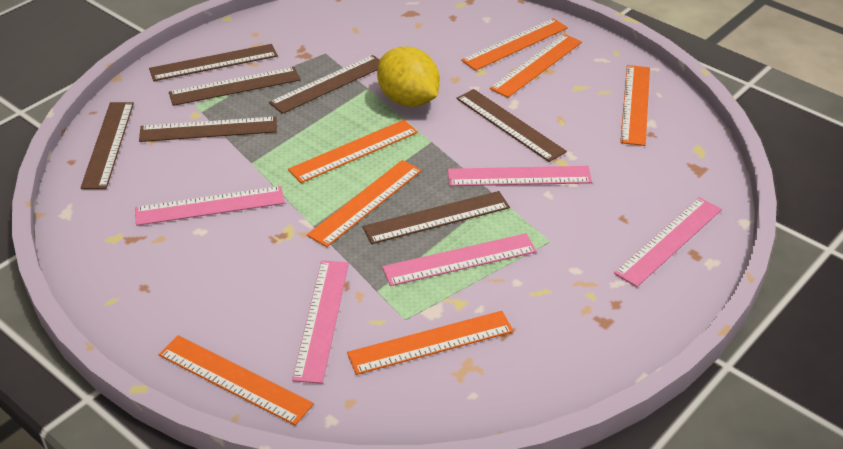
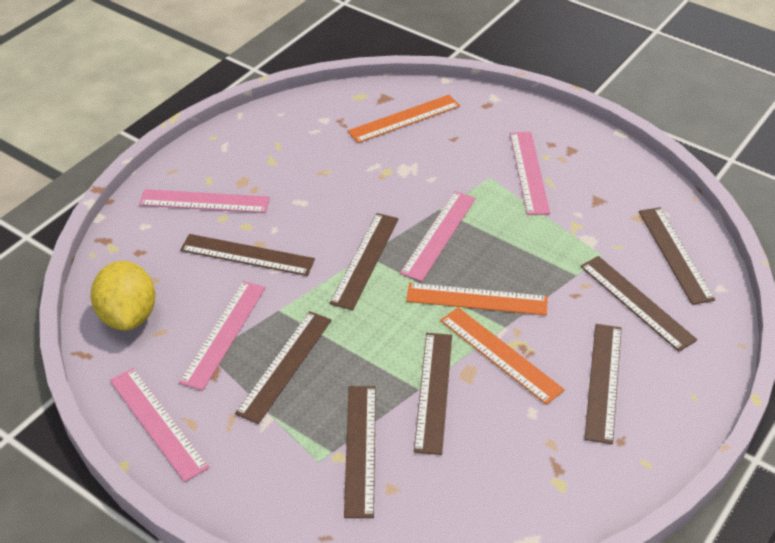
brown ruler: [81,102,134,189] [139,117,277,142] [149,44,278,81] [169,67,300,106] [269,55,380,114] [363,191,510,244] [456,89,567,162] = 7 -> [180,234,315,276] [235,311,332,424] [329,213,399,310] [344,386,376,518] [414,333,452,455] [580,256,697,352] [584,324,622,444] [639,207,715,305] = 8
orange ruler: [159,335,314,426] [288,120,418,183] [307,160,422,247] [347,311,513,375] [461,18,568,71] [490,34,582,98] [620,65,650,146] = 7 -> [348,95,460,143] [406,283,548,315] [440,307,565,405] = 3

